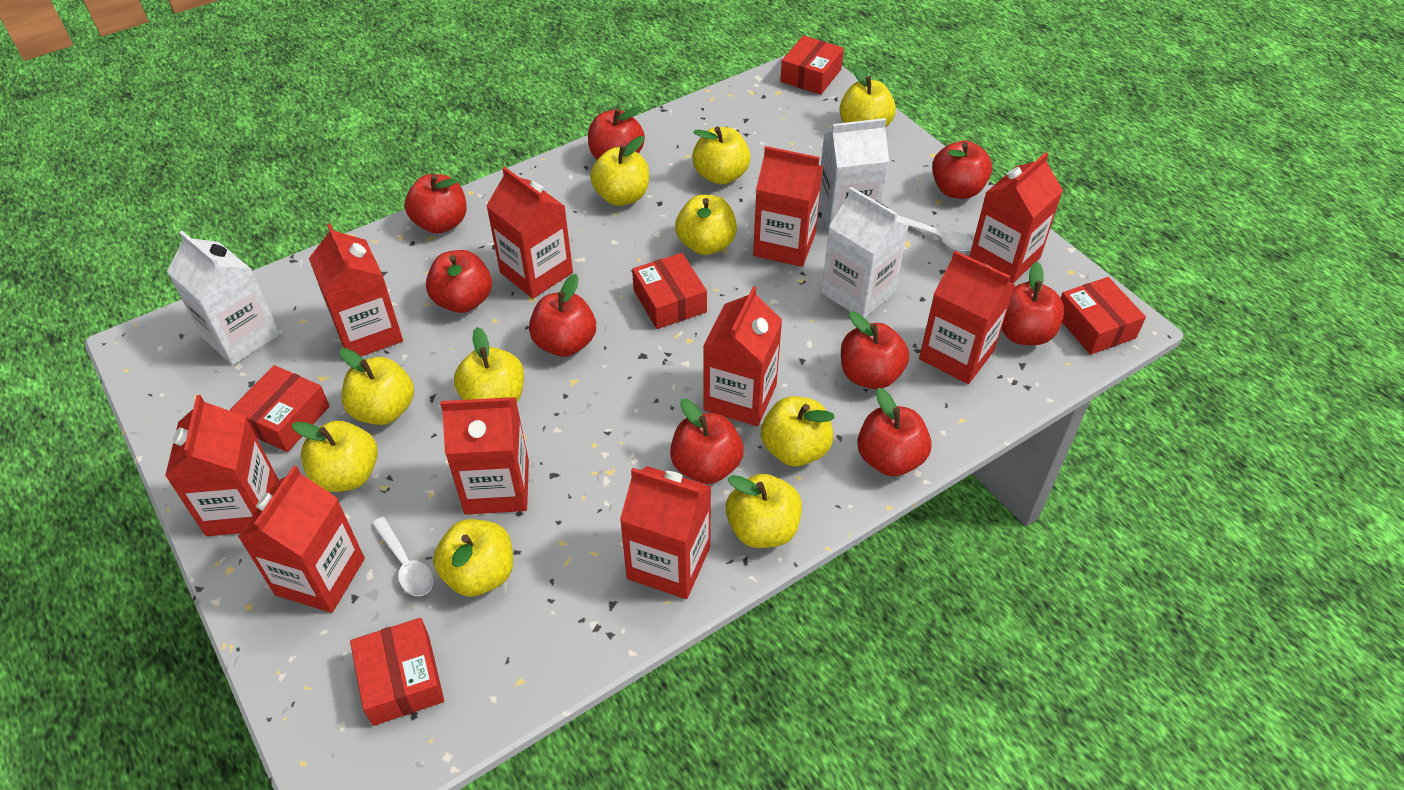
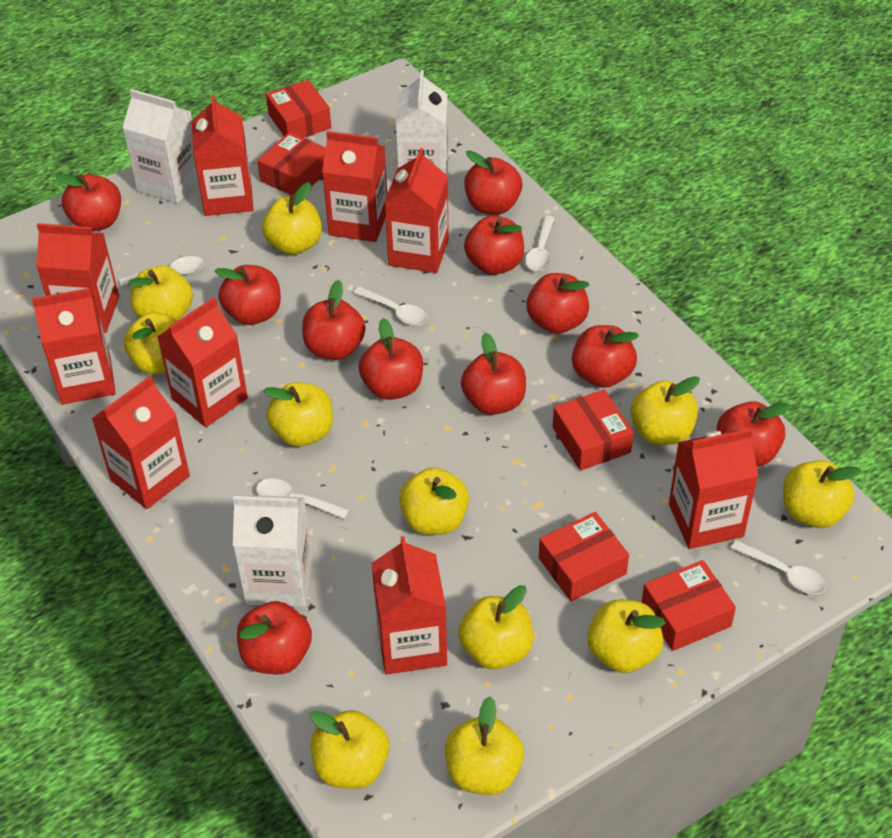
red apple: [405,174,467,234] [426,250,492,313] [529,274,596,357] [588,106,645,160] [670,399,744,484] [841,311,909,389] [857,388,932,476] [932,141,992,199] [1001,261,1064,345] = 9 -> [56,174,121,232] [215,265,281,325] [237,601,312,674] [302,280,365,360] [359,318,423,400] [461,333,526,415] [464,151,523,215] [464,216,524,275] [526,273,589,334] [572,325,639,388] [717,401,791,467] = 11
red carton: [165,395,278,536] [238,466,365,613] [309,223,403,356] [440,397,529,515] [486,167,573,299] [620,466,712,599] [703,286,782,426] [753,146,823,267] [919,251,1015,384] [969,152,1063,283] = 10 -> [32,288,116,405] [36,223,119,333] [91,376,190,509] [157,297,248,427] [192,95,253,216] [322,131,387,242] [372,536,447,674] [385,148,449,273] [669,428,758,549] = 9
white spoon: [372,517,434,596] [897,215,973,252] = 2 -> [119,256,204,286] [256,479,349,519] [353,286,428,326] [525,216,555,271] [731,540,826,594] = 5
yellow apple: [292,421,378,492] [340,348,414,425] [433,519,513,597] [454,327,524,402] [590,136,649,206] [675,195,737,255] [692,127,751,185] [726,474,802,548] [761,396,835,466] [839,64,896,128] = 10 -> [124,312,178,374] [128,266,193,320] [262,182,322,255] [263,382,333,447] [309,710,389,789] [399,467,469,535] [445,696,524,795] [458,585,533,669] [587,600,666,673] [631,376,700,445] [783,460,861,528] = 11

